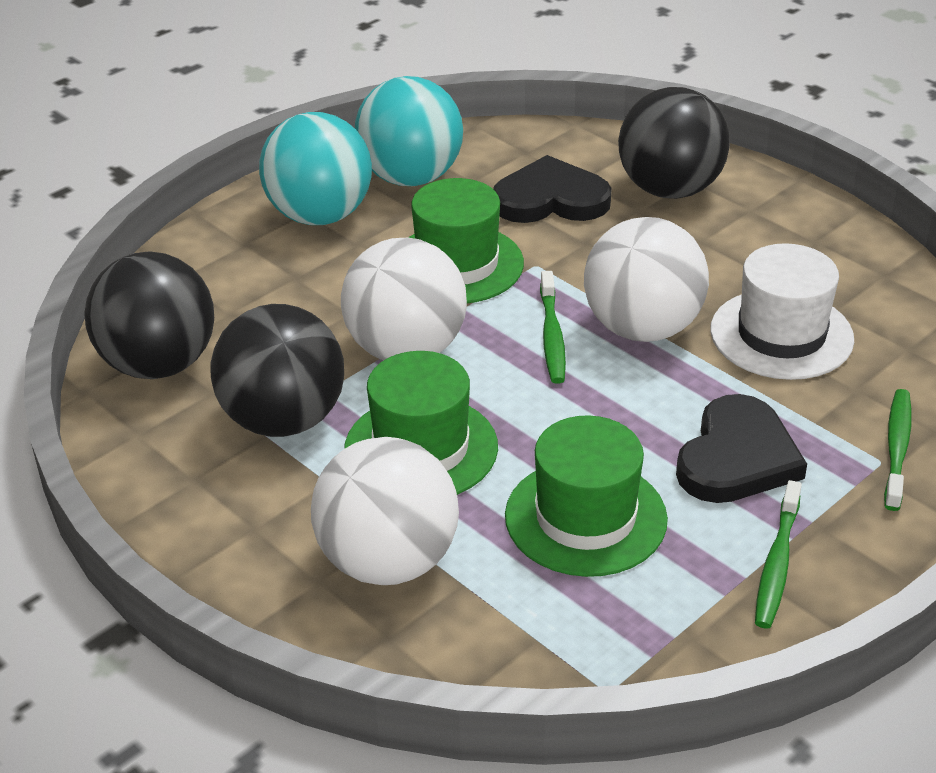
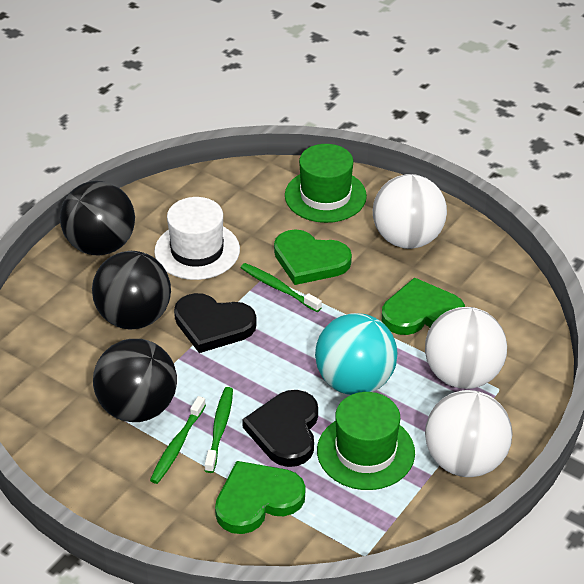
green hat: [344,351,498,495] [408,178,524,303] [505,415,668,577] = 3 -> [285,144,367,223] [317,392,415,490] = 2
green heart: none = 0 -> [215,461,305,534] [274,229,352,285] [382,277,465,335] = 3
turquoise ball: [259,112,372,225] [355,76,463,186] = 2 -> [315,313,398,395] = 1

